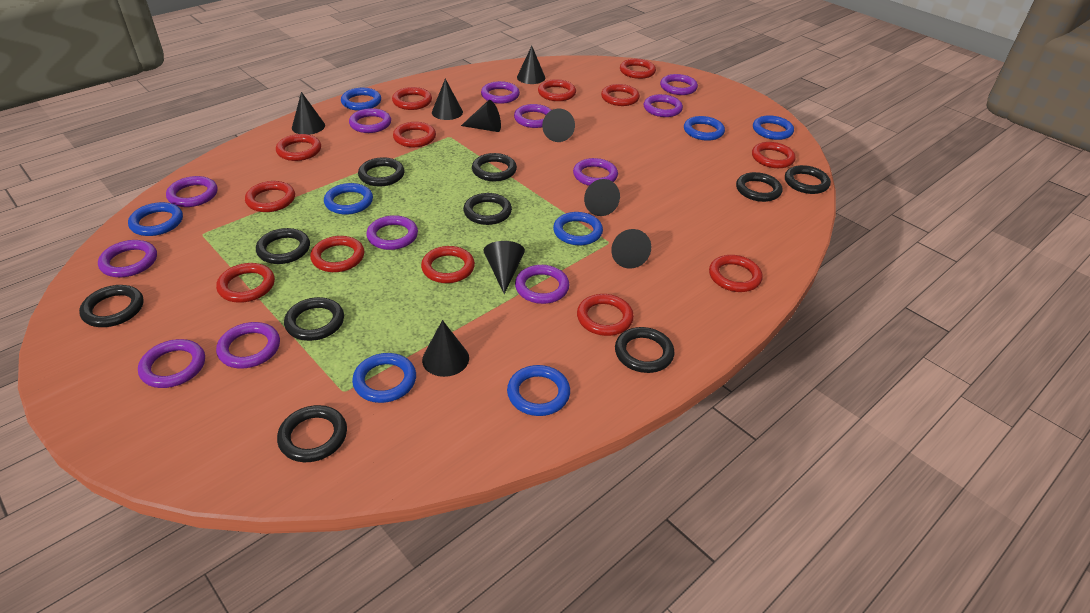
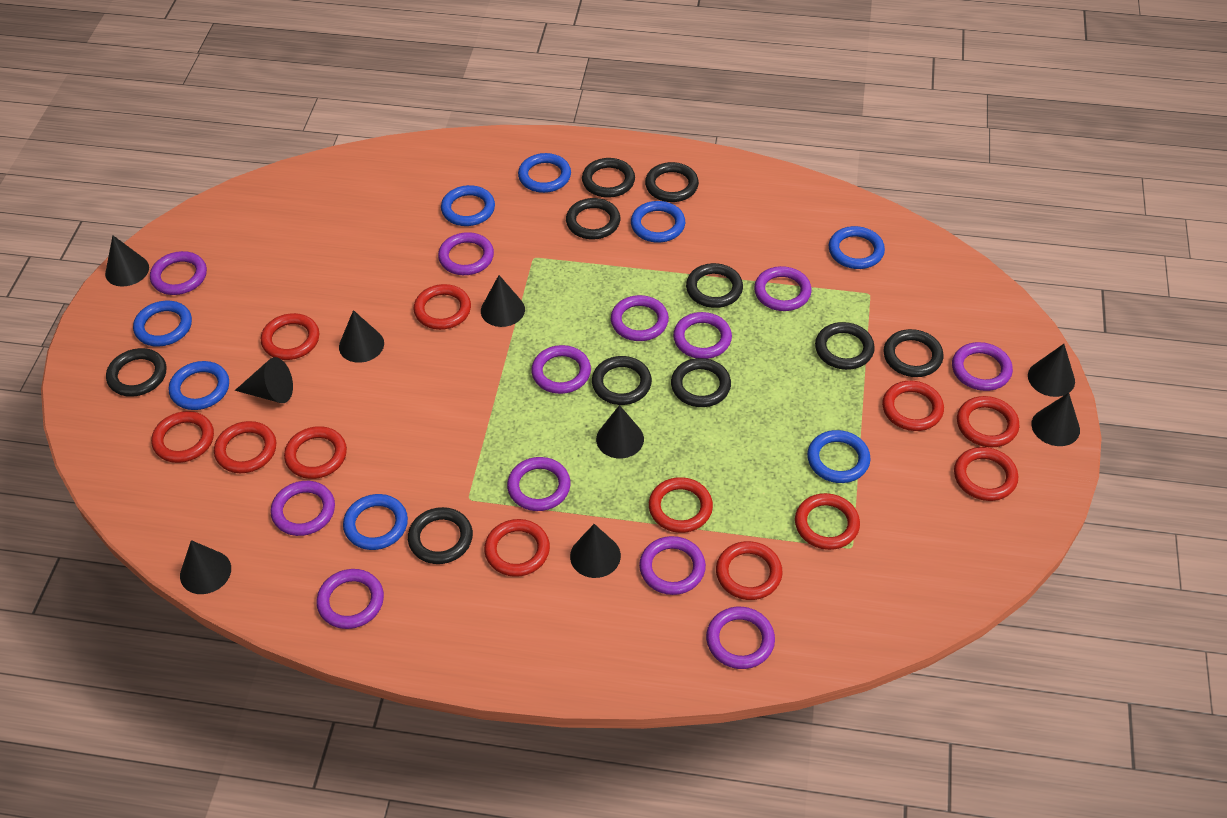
red ring: [216,263,275,303] [245,181,295,212] [276,134,321,161] [310,236,364,272] [392,87,432,110] [393,122,436,147] [421,246,475,283] [538,79,576,101] [577,294,634,336] [601,84,640,106] [620,59,656,79] [709,255,763,292] [752,142,796,168] = 13 -> [151,411,214,463] [214,421,276,473] [261,313,319,360] [284,426,347,479] [414,284,471,330] [484,519,550,577] [649,477,713,533] [716,541,783,600] [795,493,860,550] [882,381,944,431] [954,447,1018,501] [957,396,1019,447] = 12

